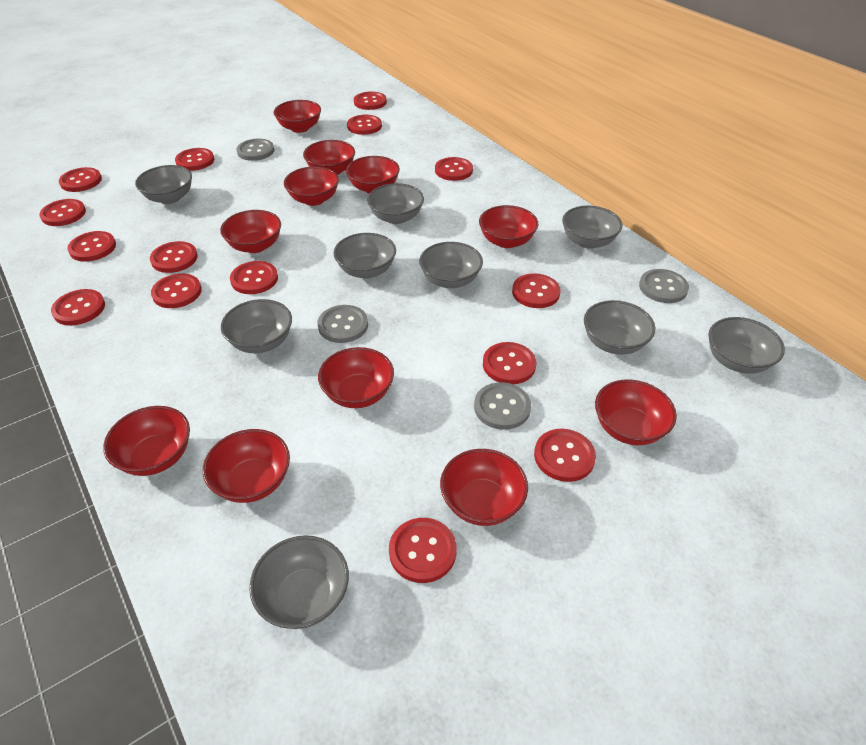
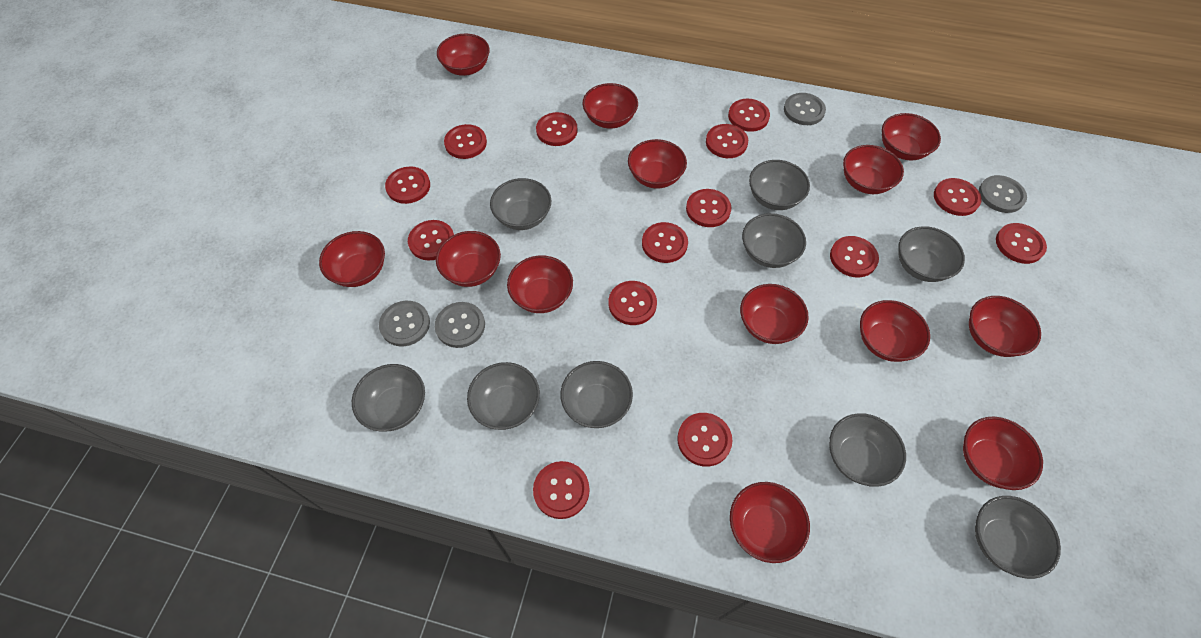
red bowl: [103,406,190,476] [203,429,290,503] [220,210,281,253] [273,100,321,133] [284,166,339,206] [303,140,355,175] [318,347,394,408] [346,156,400,194] [440,449,528,526] [479,205,538,248] [595,379,677,445] = 11 -> [319,231,385,287] [436,231,501,287] [437,34,490,76] [507,256,573,313] [583,83,638,129] [628,139,687,188] [730,482,810,563] [740,284,809,344] [843,145,904,194] [860,300,930,362] [882,113,941,160] [963,417,1043,490] [969,296,1041,357] = 13
red button: [39,199,86,226] [51,289,105,326] [59,167,102,192] [67,231,116,262] [150,241,198,273] [151,274,202,308] [175,148,214,171] [230,261,278,294] [347,115,382,135] [354,91,387,110] [389,518,457,583] [435,157,473,181] [483,342,536,384] [512,273,561,308] [534,429,596,482] = 15 -> [385,166,430,204] [408,220,454,260] [444,124,487,159] [533,461,590,519] [536,112,578,146] [609,281,657,325] [642,222,688,263] [677,413,733,467] [686,189,731,227] [706,124,748,158] [728,99,770,132] [830,236,879,278] [934,178,982,216] [996,223,1047,264] = 14

